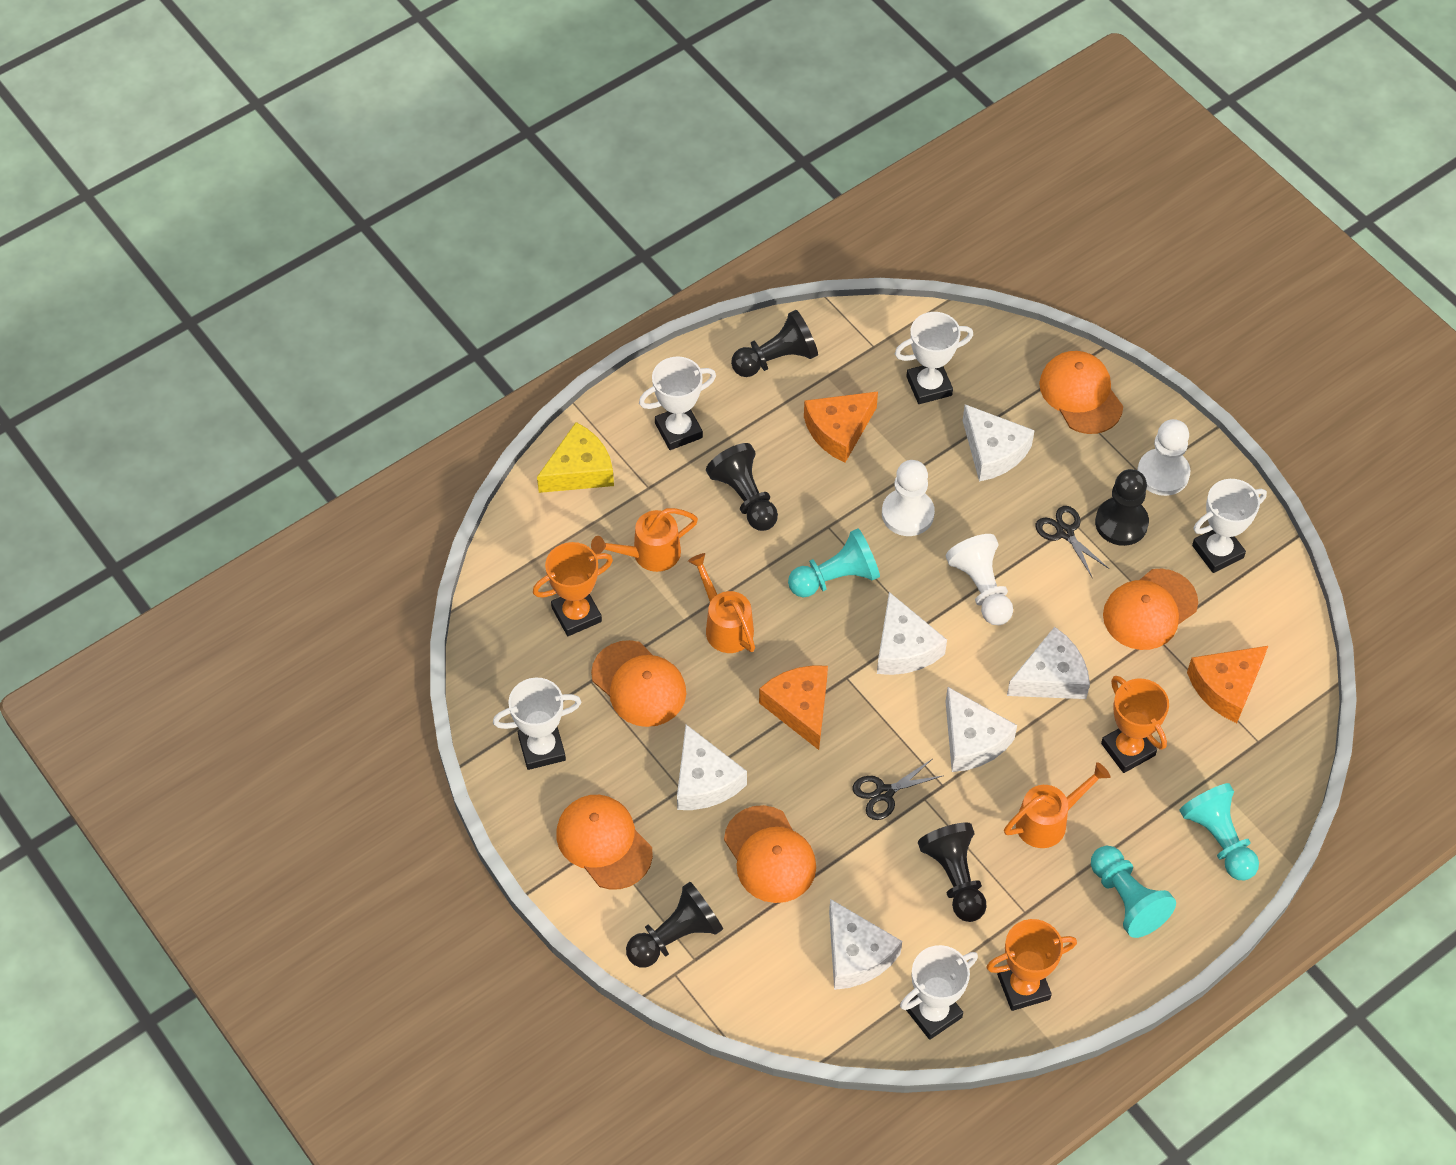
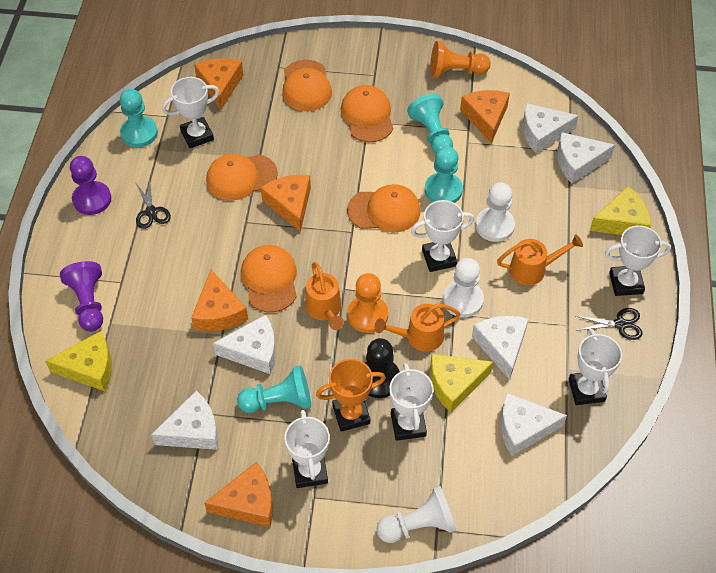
black pawn: [626,882,723,968] [706,443,778,531] [731,310,818,377] [918,822,987,922] [1095,469,1149,546] = 5 -> [365,338,400,398] = 1
orange cheese: [759,665,828,750] [804,391,878,463] [1187,646,1268,723] = 3 -> [191,270,248,331] [194,58,243,110] [204,462,273,527] [261,174,311,232] [460,90,510,144] = 5
orange pawn: none = 0 -> [347,273,388,333] [430,41,491,77] = 2
orange trophy: [533,542,613,636] [986,919,1077,1011] [1101,676,1169,773] = 3 -> [316,359,386,432] = 1
purple pawn: none = 0 -> [60,261,103,332] [70,156,111,215] = 2
turquoise pawn: [788,528,880,597] [1091,846,1176,938] [1179,783,1259,880] = 3 -> [120,89,158,147] [237,365,311,413] [407,94,453,154] [425,146,463,203] = 4
white trophy: [493,678,581,770] [639,357,716,450] [895,312,973,404] [900,945,978,1040] [1192,479,1267,573] = 5 -> [162,77,219,148] [284,410,330,488] [390,363,434,441] [411,200,474,272] [569,329,622,405] [605,225,671,296] = 6
yellow cheese: [537,422,614,493] = 1 -> [45,331,112,391] [430,354,493,413] [590,186,651,235] = 3

